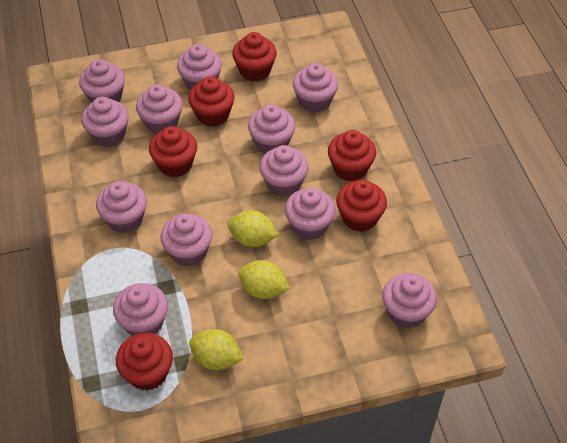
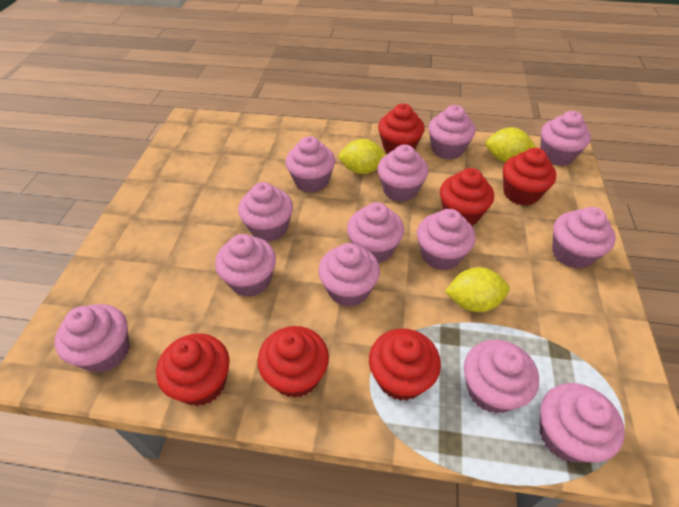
pink cupcake: [79,59,125,103] [81,97,129,147] [96,181,147,233] [113,283,168,336] [136,84,183,134] [160,214,213,267] [177,44,222,90] [248,105,295,154] [260,145,309,197] [285,188,336,240] [293,63,338,113] [382,273,437,328] = 12 -> [54,304,130,373] [215,234,276,297] [238,182,293,242] [286,136,335,193] [318,243,380,307] [347,202,404,263] [377,144,428,202] [417,209,476,271] [428,105,475,159] [464,339,539,413] [539,383,625,463] [540,111,591,166] [552,207,616,269] = 13

